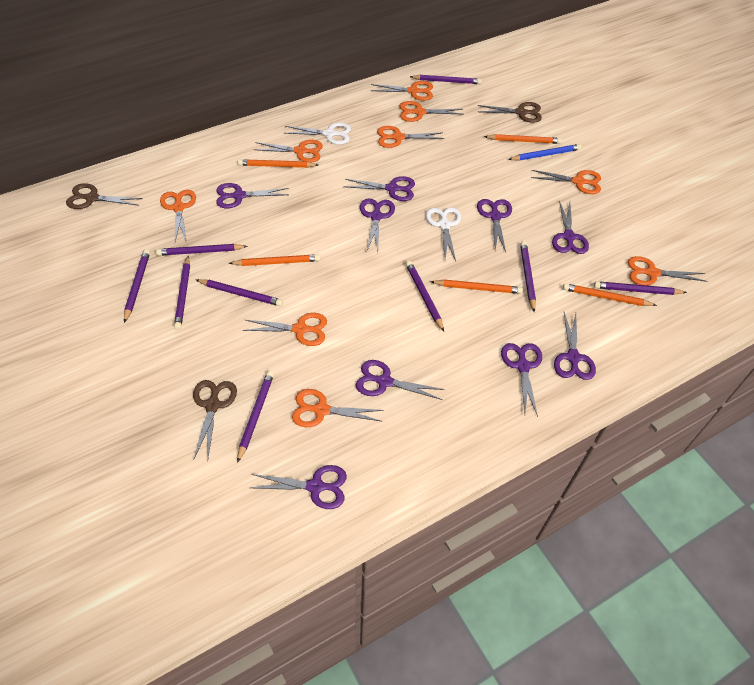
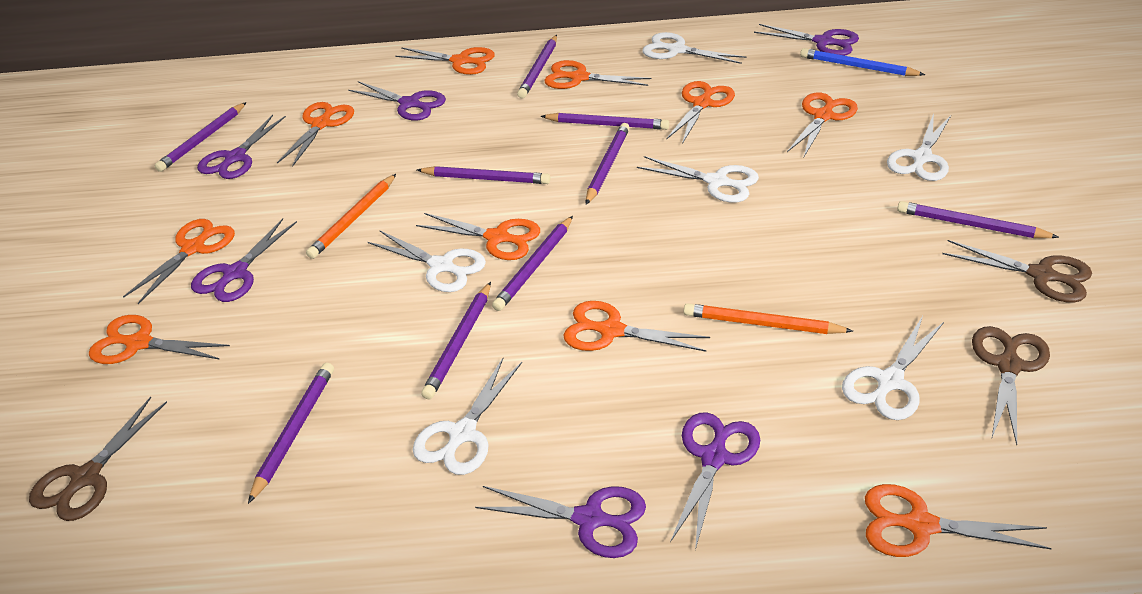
orange pencil: [229,254,320,266] [238,159,318,168] [430,279,523,294] [484,134,562,144] [563,283,657,306] = 5 -> [306,174,396,259] [684,303,853,334] = 2
orange scissors: [160,190,196,242] [243,313,327,346] [253,140,323,163] [292,389,384,427] [370,81,433,101] [377,126,444,148] [400,101,464,122] [531,170,601,194] [628,256,707,285] = 9 -> [89,315,230,364] [123,219,235,304] [277,102,354,167] [395,47,495,75] [416,213,540,260] [544,60,651,89] [564,301,710,352] [666,81,735,144] [787,92,858,157] [865,484,1052,557] = 10
purple scissors: [216,183,289,208] [250,465,347,509] [344,176,415,201] [356,360,445,400] [360,198,395,252] [477,199,512,252] [501,343,542,417] [552,201,589,254] [554,312,596,380] = 9 -> [191,218,297,302] [197,115,286,179] [348,81,446,121] [475,486,646,558] [670,412,760,550] [754,24,859,56] = 6
white scissors: [285,123,351,145] [426,207,461,261] = 2 -> [368,230,486,292] [413,358,522,475] [637,156,759,203] [642,32,746,64] [842,316,944,420] [887,113,951,181] = 6

